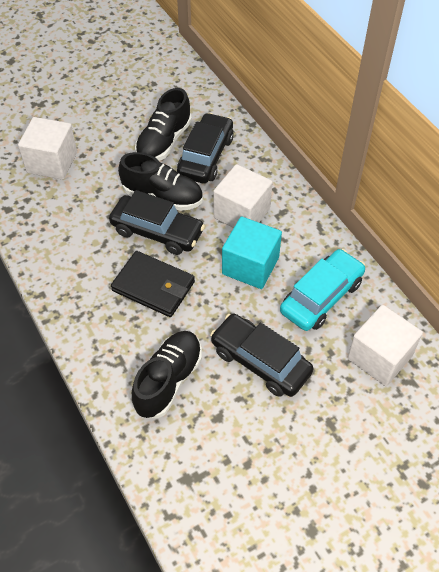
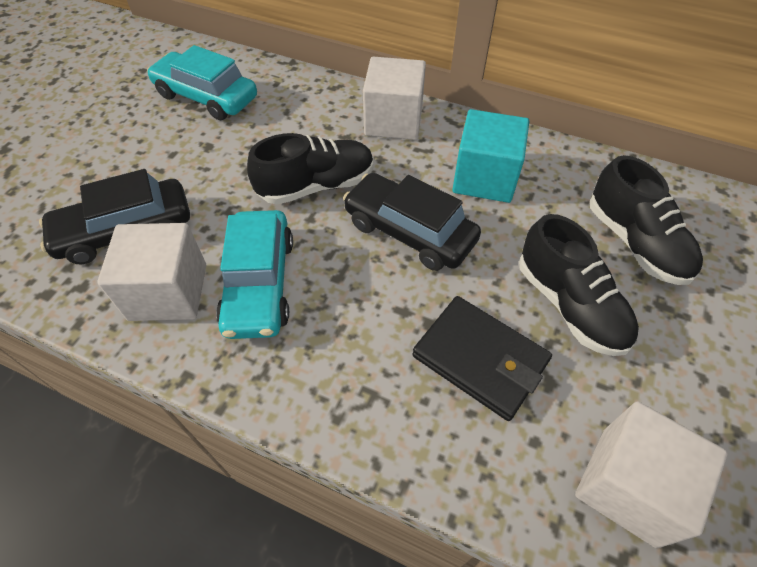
black car: [109,190,205,255] [177,113,234,183] [210,314,313,397] = 3 -> [39,169,190,264] [343,173,481,271] = 2
turquoise car: [280,249,366,331] = 1 -> [147,45,257,120] [216,210,293,339] = 2

